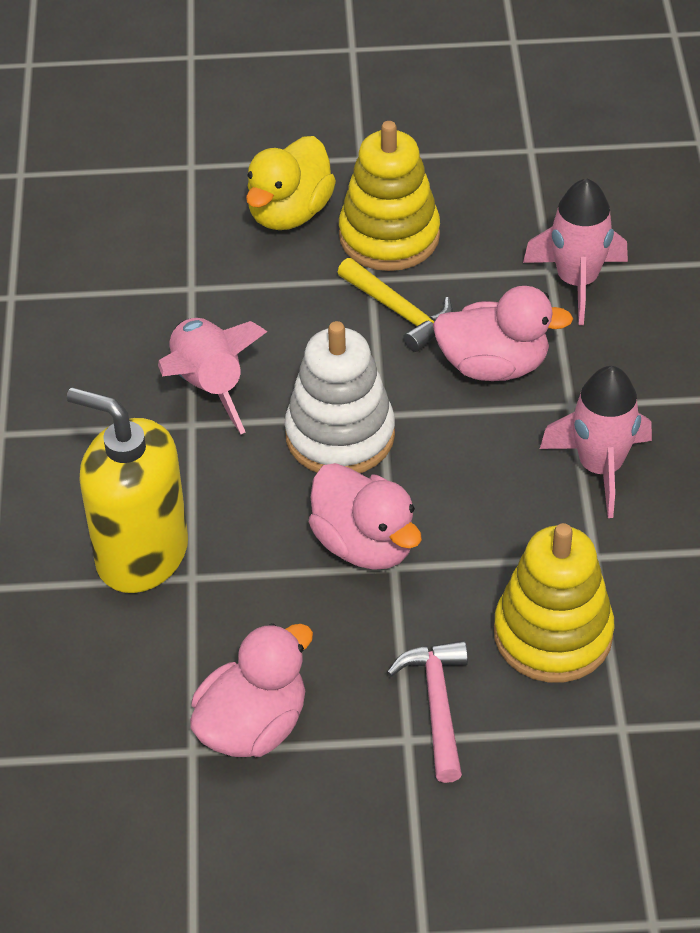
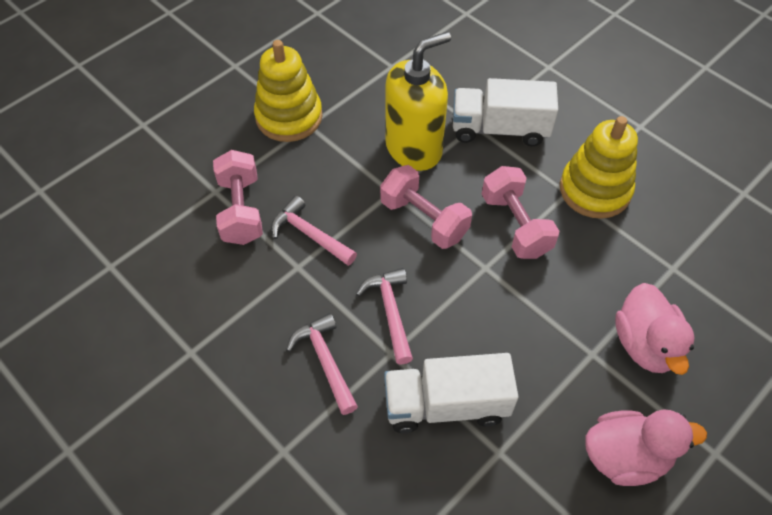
pink duck: [190,623,313,757] [309,463,422,570] [433,286,573,381] = 3 -> [586,409,707,486] [615,283,695,375] = 2
pink dumbbell: none = 0 -> [213,150,263,245] [380,165,472,249] [482,166,559,259] = 3
pink hammer: [387,640,468,783] = 1 -> [271,196,357,266] [286,313,358,415] [356,268,413,365] = 3
pink rocket: [158,318,267,434] [523,179,628,325] [540,366,652,518] = 3 -> none = 0
white stacking toy: [285,321,395,473] = 1 -> none = 0
white truck: none = 0 -> [384,353,519,433] [453,78,558,146] = 2
yellow duck: [246,136,336,230] = 1 -> none = 0
yellow hammer: [337,258,453,352] = 1 -> none = 0

